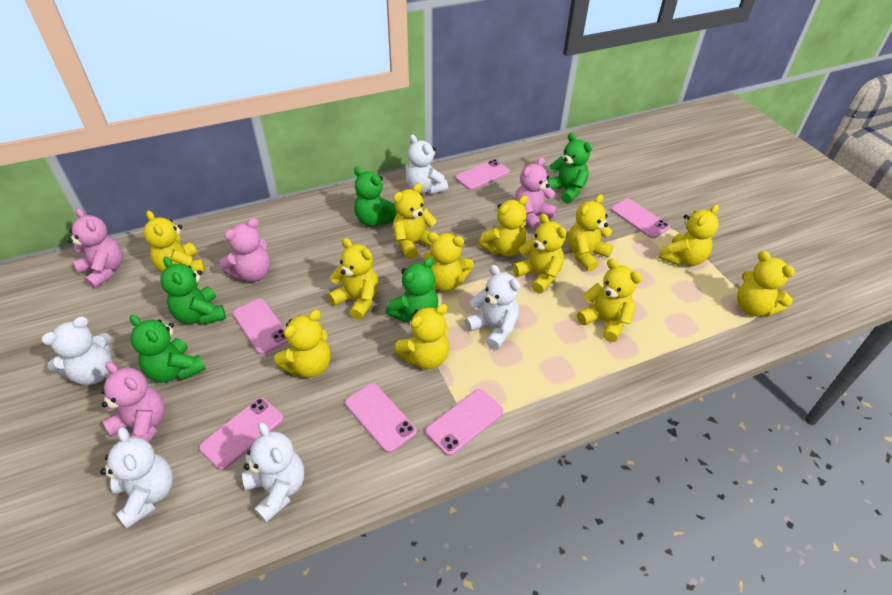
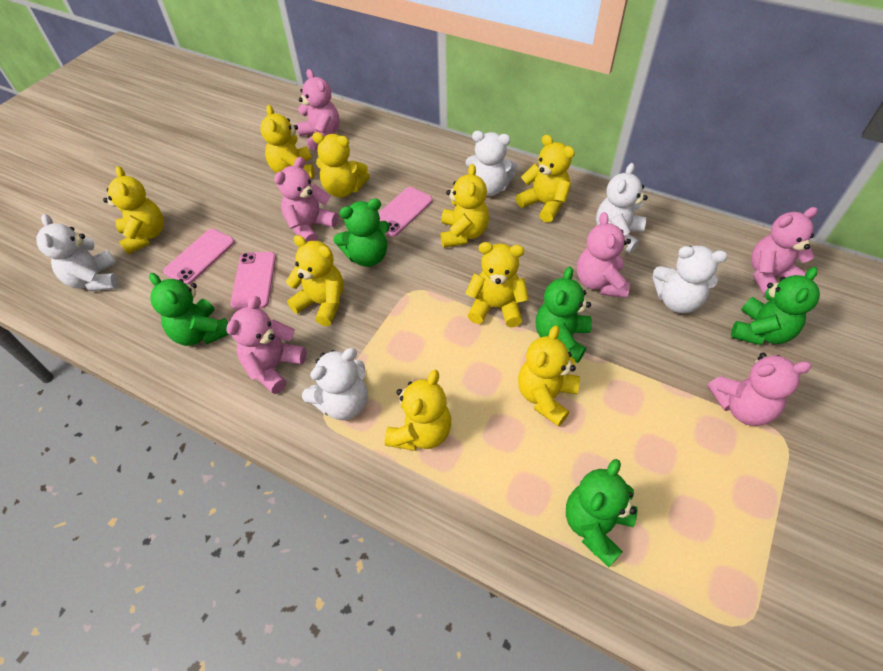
pink phone: [199,398,284,470] [233,299,288,355] [345,383,417,453] [425,389,503,456] [456,159,510,190] [611,199,670,238] = 6 -> [163,229,235,284] [230,252,276,310] [379,187,433,237] = 3
pink teddy bear: [68,208,123,289] [101,362,165,443] [220,218,270,282] [514,157,557,231] = 4 -> [226,296,307,394] [274,157,338,242] [296,69,339,151] [577,212,631,298] [708,353,812,426] [751,207,818,296] = 6
yellow teddy bear: [143,210,205,273] [274,310,331,378] [328,238,379,320] [393,183,437,259] [394,304,449,369] [423,232,474,291] [478,196,528,256] [513,214,567,294] [568,194,613,272] [577,258,642,342] [658,204,719,266] [737,251,795,317] = 12 -> [103,166,163,254] [260,105,314,178] [286,235,344,326] [312,132,370,198] [385,370,451,451] [440,164,489,248] [465,242,529,327] [516,134,575,223] [518,326,580,427] = 9

